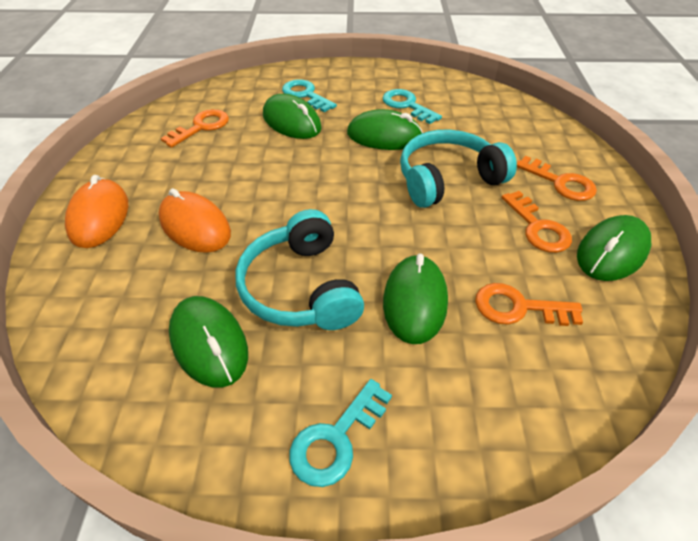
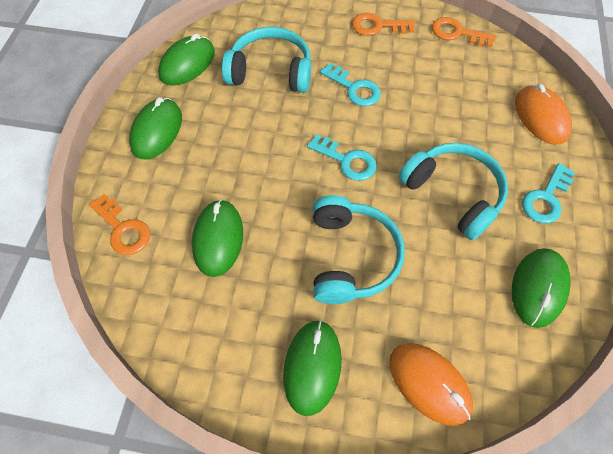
orange key: [161,109,229,148] [475,283,583,326] [501,191,572,253] [517,156,597,201] = 4 -> [89,194,150,255] [352,13,415,36] [432,17,496,47] = 3
turquoise headphones: [235,209,364,330] [400,130,517,208] = 2 -> [222,27,311,93] [313,195,405,304] [399,143,508,240] = 3

